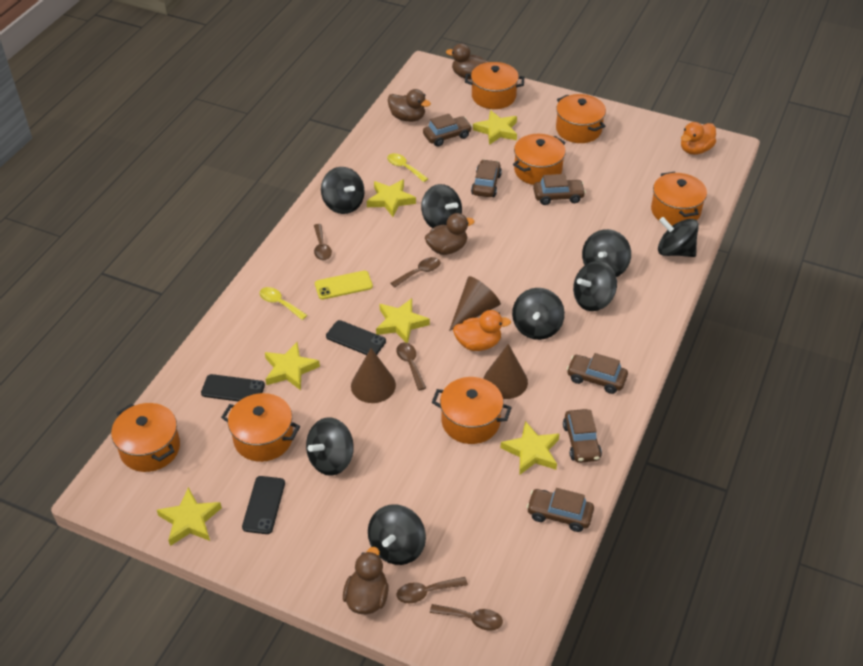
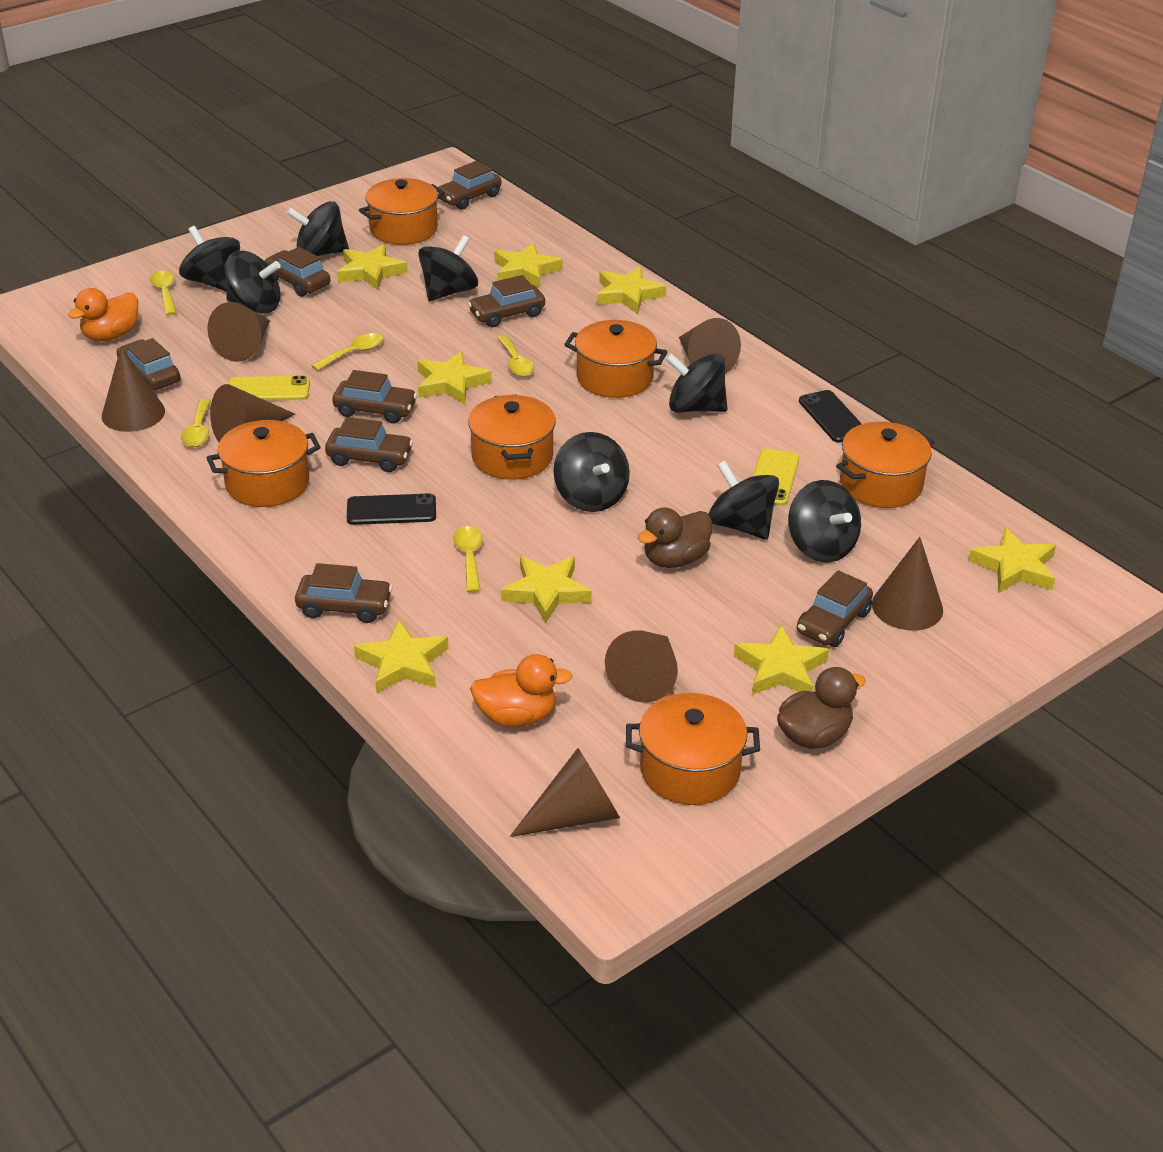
black phone: [201,374,265,401] [242,476,285,534] [326,320,386,355] = 3 -> [347,493,436,525] [799,390,862,443] = 2
brown car: [423,114,472,146] [471,159,502,197] [526,488,594,532] [533,174,586,205] [563,409,602,463] [566,353,628,394] = 6 -> [117,338,181,390] [264,247,330,297] [295,563,393,623] [325,417,413,472] [332,370,417,423] [438,161,501,210] [468,275,545,327] [797,570,873,647] = 8
brown cone: [351,348,396,403] [449,276,501,331] [483,344,528,399] = 3 -> [102,347,165,432] [207,302,270,362] [210,384,295,442] [510,748,620,837] [605,630,678,702] [679,318,741,374] [872,537,943,631] = 7
brown duck: [343,547,389,614] [388,89,431,122] [425,213,475,255] [446,43,489,80] = 4 -> [638,507,712,568] [777,667,866,749] = 2
brown spoon: [314,224,332,260] [391,257,440,288] [396,342,426,391] [397,577,468,603] [430,604,503,631] = 5 -> none = 0
orange pot: [111,403,180,472] [221,393,300,462] [432,377,512,444] [465,62,524,109] [513,134,566,185] [556,94,606,143] [651,172,707,226] = 7 -> [206,420,321,507] [359,178,445,245] [468,394,556,480] [564,320,668,398] [626,693,760,805] [836,421,934,508] = 6
yellow phone: [315,271,373,299] = 1 -> [228,375,310,401] [753,449,799,506] = 2
yellow spoon: [259,287,307,320] [387,153,428,182] = 2 -> [150,271,177,316] [181,399,211,447] [311,333,383,371] [453,526,483,593] [497,335,534,377] = 5
yellow star: [157,487,222,546] [265,342,320,390] [367,179,416,217] [376,298,430,343] [473,110,517,145] [500,421,559,475] = 6 -> [337,244,408,290] [354,619,449,693] [417,351,492,404] [494,243,563,288] [501,556,592,623] [597,266,666,314] [734,625,829,695] [968,528,1056,593] = 8

